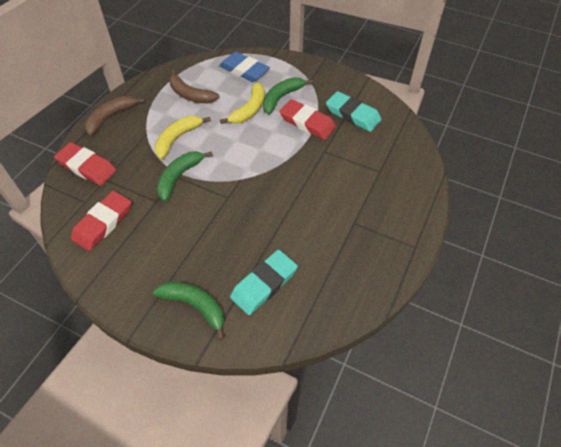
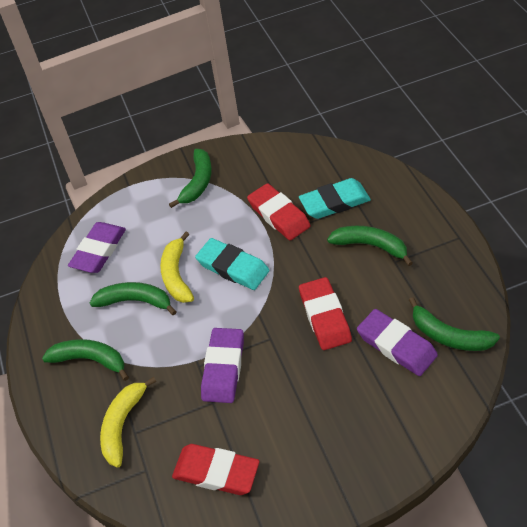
blue eraser: [219,52,270,82] = 1 -> none = 0
brown banana: [85,96,145,136] [169,69,219,103] = 2 -> none = 0
green banana: [153,282,224,340] [157,151,213,202] [263,77,313,114] = 3 -> [42,339,129,381] [90,282,177,316] [169,149,212,208] [327,226,413,266] [409,297,500,351] = 5
purple eraser: none = 0 -> [68,222,126,273] [201,328,244,403] [357,309,438,376] = 3

